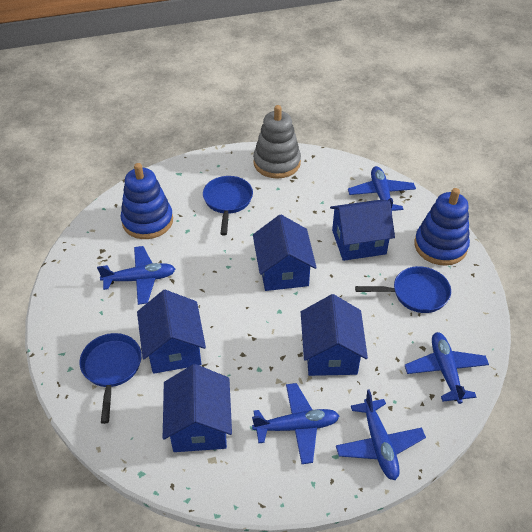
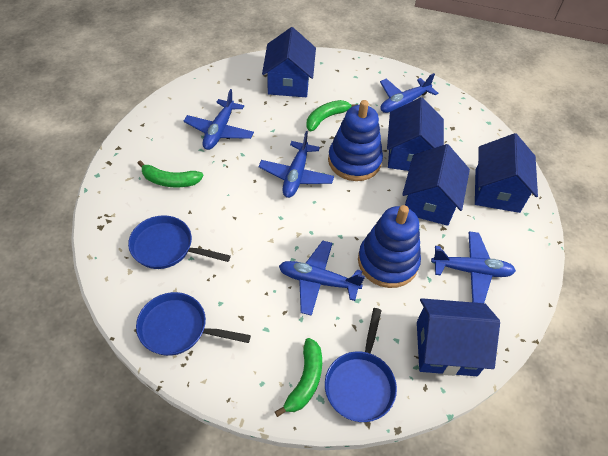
green banana: none = 0 -> [138,160,204,187] [275,338,322,417] [306,100,358,131] = 3
grey stacking toy: [253,105,301,178] = 1 -> none = 0

